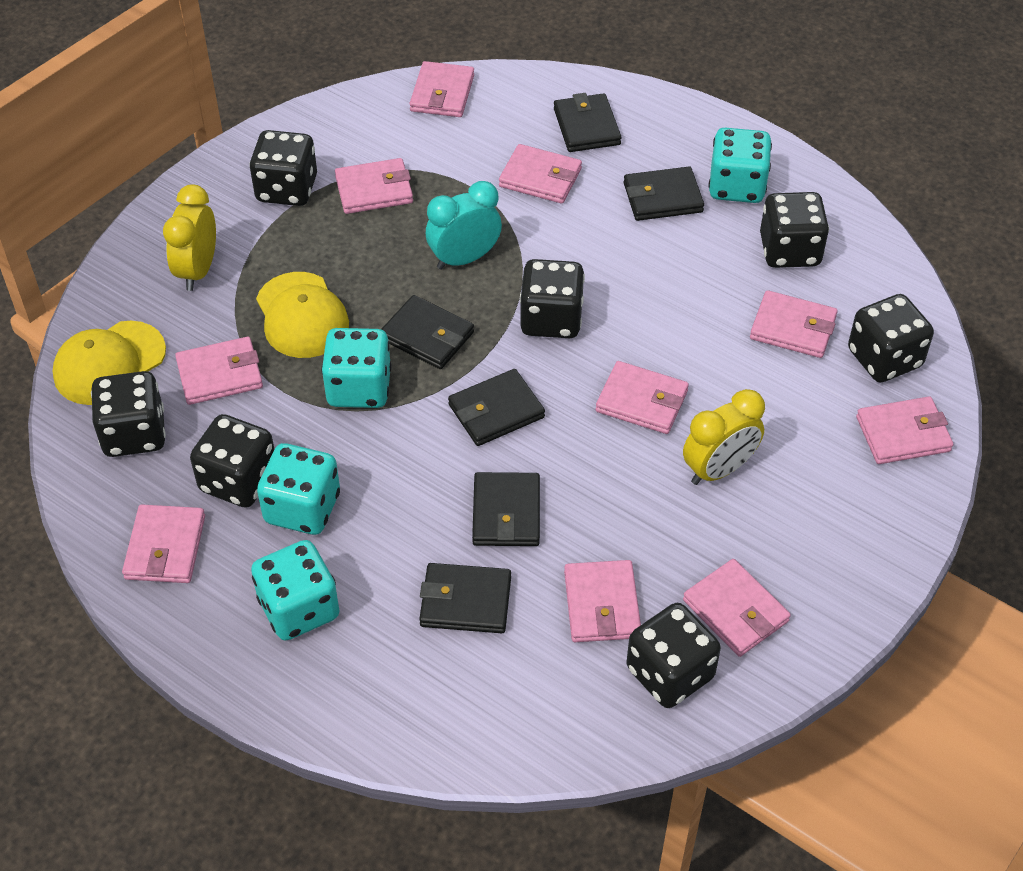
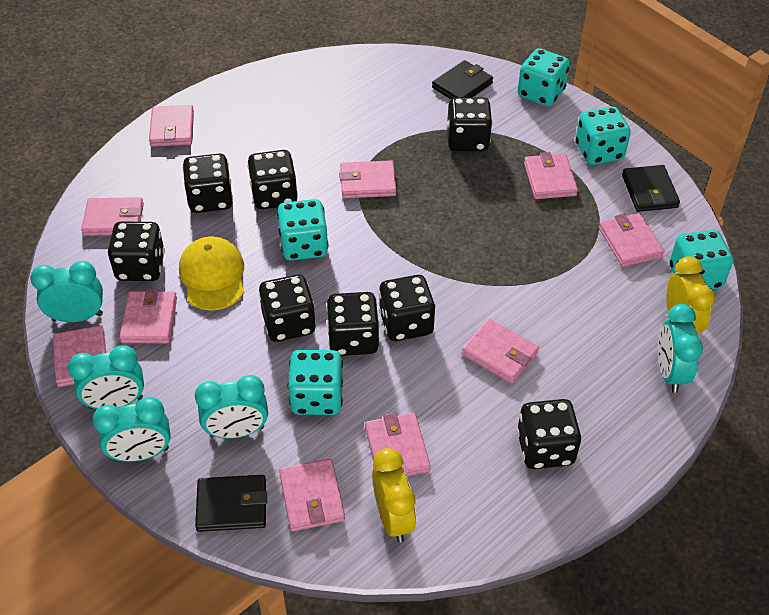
black dice: [91,371,166,457] [190,414,274,508] [249,130,317,206] [520,259,585,338] [626,603,721,708] [760,192,829,268] [848,294,934,382] = 7 -> [108,221,165,281] [183,154,233,213] [247,150,298,209] [259,275,316,342] [326,292,379,356] [379,275,436,341] [446,97,492,151] [517,399,581,469] = 8
black wallet: [381,295,474,369] [419,563,511,633] [448,369,545,446] [472,472,540,546] [554,93,621,152] [624,167,704,221] = 6 -> [195,475,267,532] [432,60,493,99] [622,165,680,212] = 3
turquoise clock: [426,181,502,269] = 1 -> [30,261,103,322] [68,345,144,409] [92,397,171,462] [195,375,268,439] [658,304,703,393] = 5
turquoise dice: [251,540,339,640] [257,443,340,535] [321,328,391,408] [709,128,772,203] = 4 -> [277,199,328,261] [288,350,343,415] [518,48,570,106] [575,107,631,165] [669,230,733,290] = 5
yellow cap: [53,321,166,405] [256,272,349,358] = 2 -> [179,236,244,311] = 1

